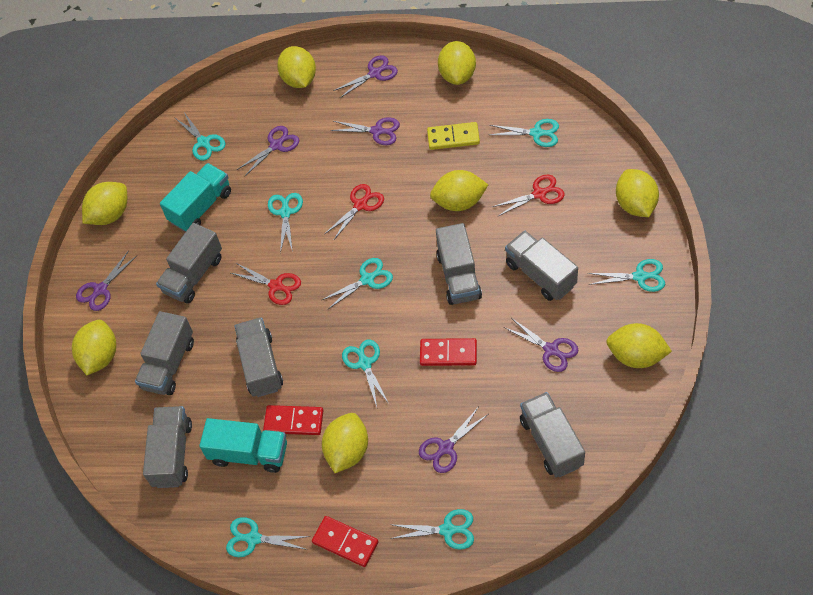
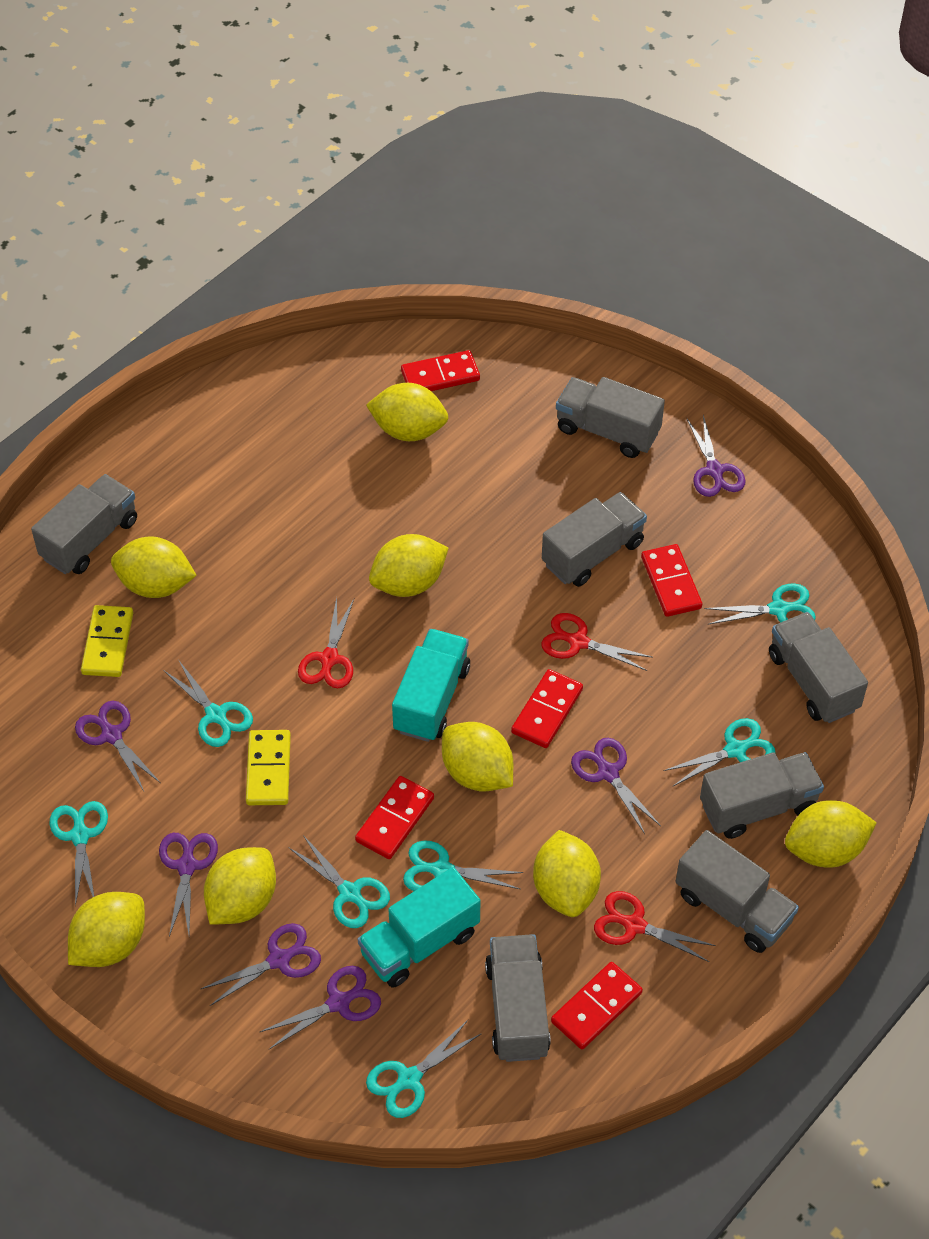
red domino: [263,405,323,435] [312,516,378,567] [420,338,477,366] = 3 -> [355,776,434,859] [401,350,480,391] [511,669,583,748] [551,962,643,1049] [641,544,702,617] = 5
turquoise scissors: [175,112,225,161] [226,517,310,557] [268,193,303,253] [322,258,393,309] [342,340,389,407] [390,509,474,550] [490,119,559,147] [588,259,665,292] = 8 -> [50,801,108,906] [163,661,253,747] [288,835,390,928] [366,1020,481,1118] [403,840,524,891] [663,718,775,786] [704,583,816,624] = 7
yellow domino: [427,122,480,150] = 1 -> [81,605,133,677] [246,730,291,805] = 2

